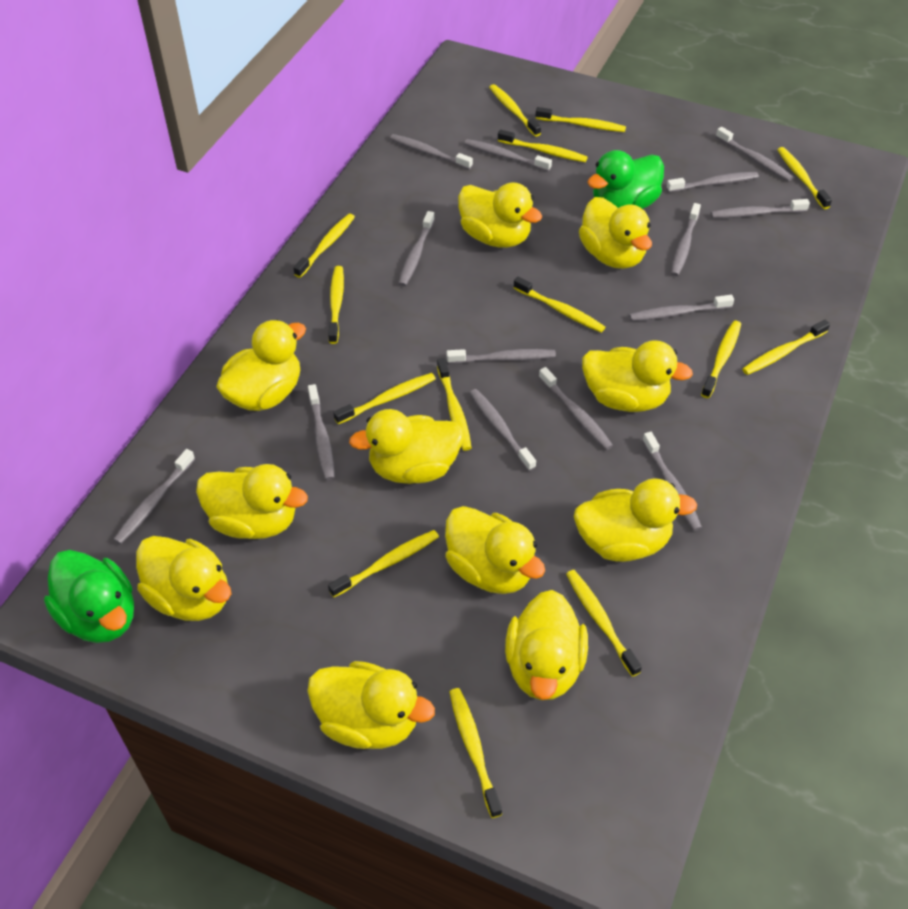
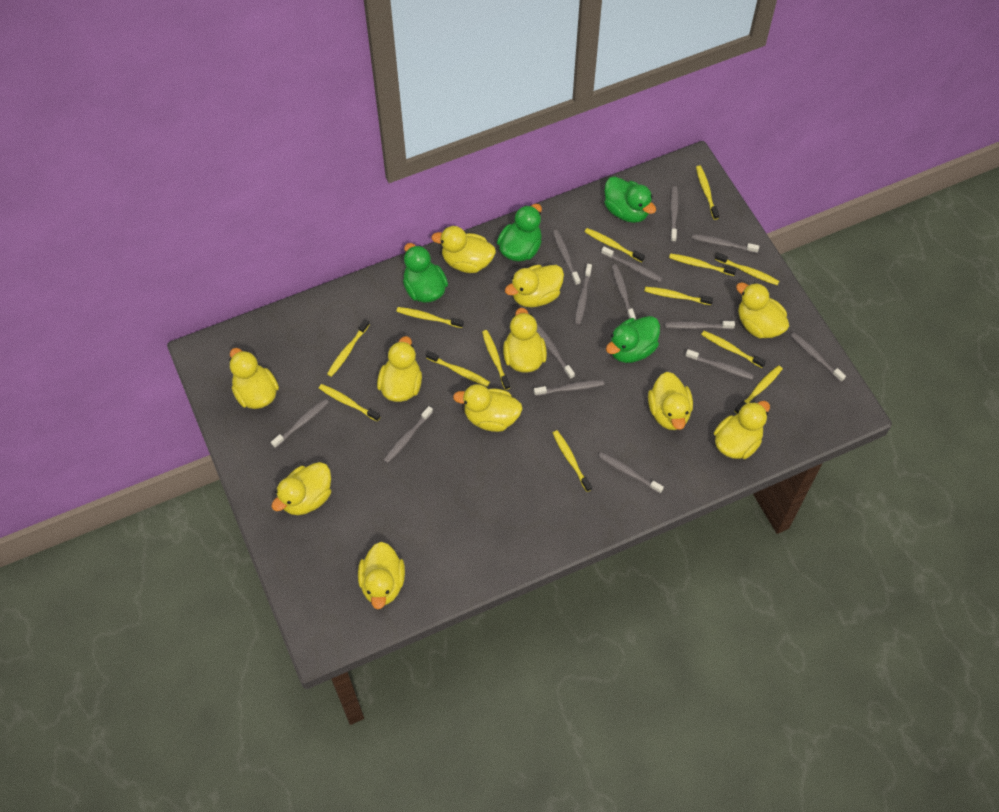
green duck: [44,550,134,643] [587,150,664,209] = 2 -> [403,243,448,303] [497,204,542,262] [604,176,656,223] [606,316,660,363] = 4
yellow toothbrush: [294,214,355,278] [328,266,344,344] [328,530,439,597] [333,373,436,424] [437,358,472,451] [449,688,502,818] [489,84,541,137] [498,130,588,162] [514,277,605,333] [536,107,626,132] [566,570,642,677] [701,321,741,398] [742,320,830,375] [777,147,832,209] = 14 -> [319,384,380,422] [327,319,370,377] [396,307,464,328] [426,351,490,387] [482,330,510,390] [553,430,592,492] [585,228,645,262] [644,287,713,305] [669,253,736,276] [696,166,719,220] [701,331,766,368] [715,252,779,285] [734,365,783,414] = 13

